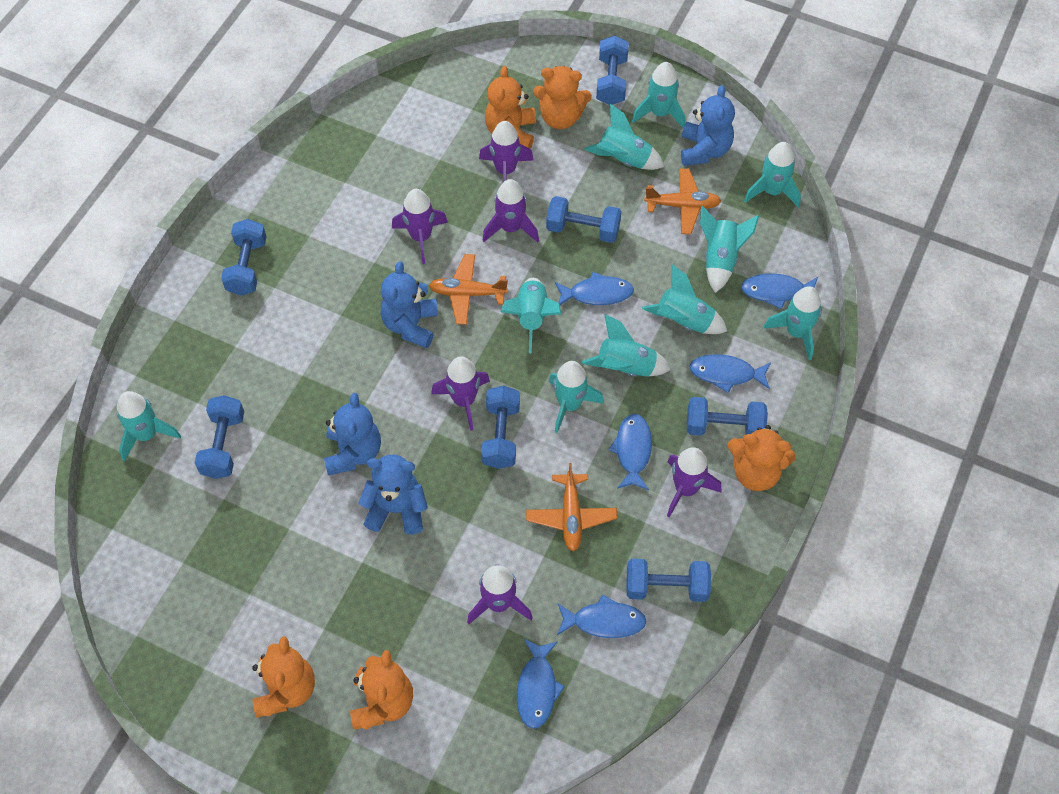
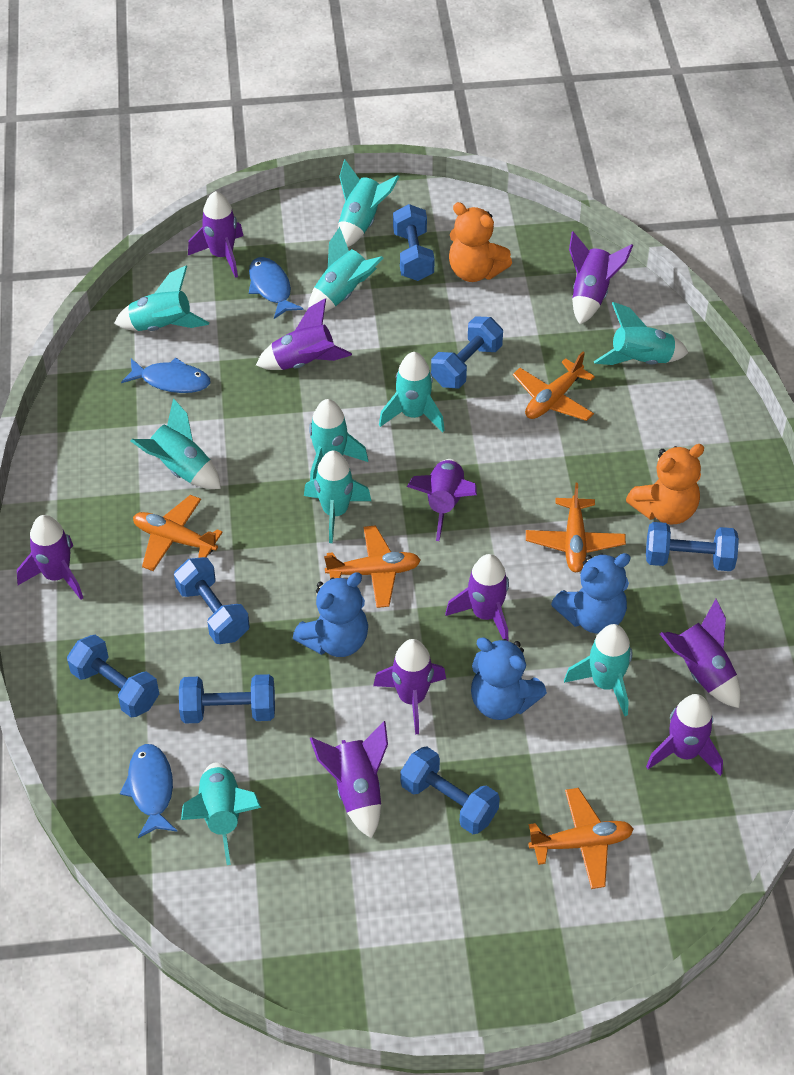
blue fish: [517,639,565,729] [555,272,634,305] [557,594,647,638] [608,414,652,490] [689,354,771,393] [741,273,818,309] = 6 -> [120,744,177,838] [121,358,210,393] [249,257,304,319] = 3
blue teddy bear: [324,393,381,475] [359,455,428,535] [380,261,438,348] [681,85,735,166] = 4 -> [293,572,368,657] [471,637,547,720] [551,553,631,634] = 3
orange plane: [429,254,508,325] [526,463,617,551] [644,169,721,234] = 3 -> [133,495,223,571] [324,525,421,608] [513,352,595,421] [526,483,626,572] [528,788,634,889] = 5
orange teddy bear: [252,636,315,718] [350,650,413,730] [485,66,536,149] [533,66,592,129] [728,425,796,491] = 5 -> [449,202,512,282] [626,444,704,525] = 2
purple rocket: [392,189,448,264] [431,356,490,431] [467,565,533,624] [479,121,534,182] [483,179,539,242] [667,447,721,517] = 6 -> [17,515,83,600] [188,191,243,278] [256,298,352,370] [310,721,388,838] [373,639,446,734] [407,459,477,541] [445,554,509,641] [569,232,633,324] [646,694,723,776] [660,599,741,708] = 10

